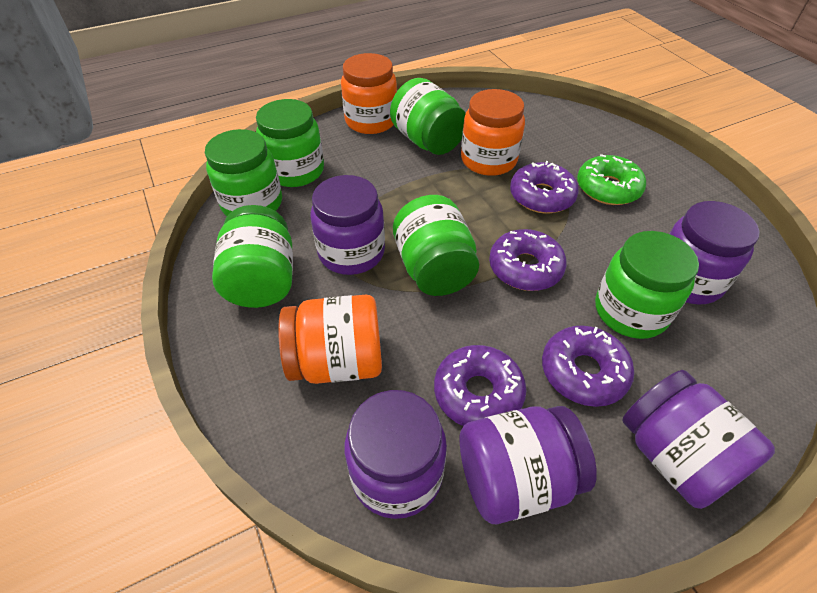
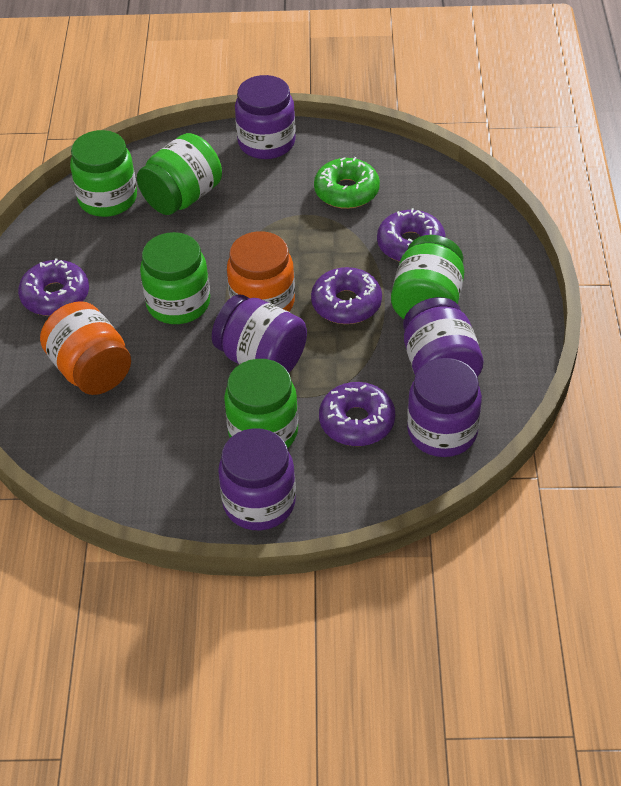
green jar: [205,129,282,216] [212,205,293,308] [256,99,324,187] [390,78,466,155] [393,195,479,296] [595,231,699,339] = 6 -> [70,130,137,217] [137,133,222,215] [140,232,210,324] [224,359,298,448] [391,235,464,319] = 5
orange jar: [278,295,382,384] [341,53,397,134] [461,89,525,176] = 3 -> [40,301,131,395] [227,231,295,312] = 2

